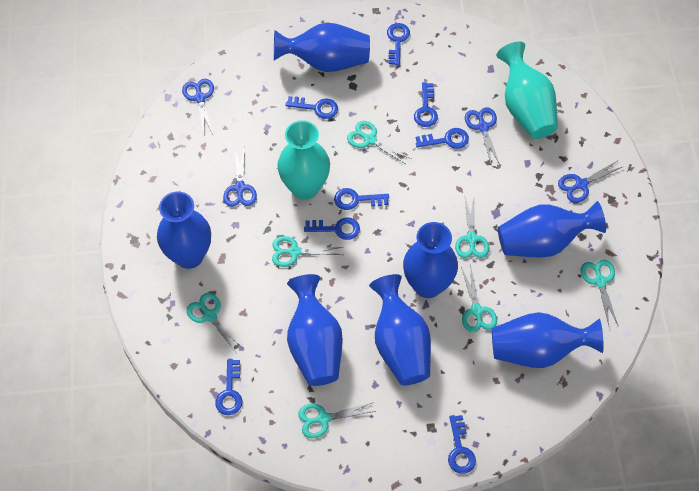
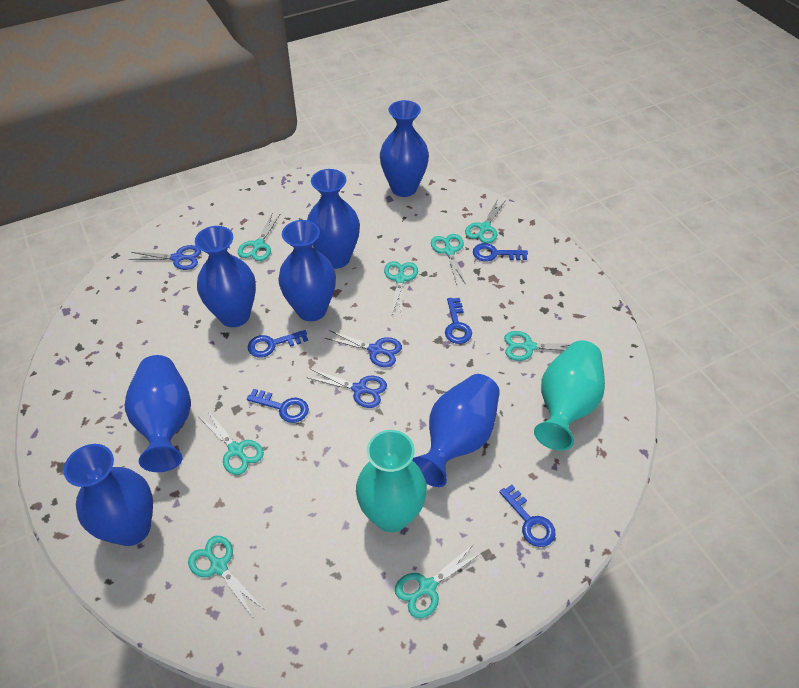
blue key: [215,359,242,415] [285,96,338,119] [304,217,360,240] [334,188,389,210] [387,23,410,66] [414,82,438,127] [416,128,469,149] [448,415,476,474] = 8 -> [247,389,309,423] [248,330,308,358] [445,298,472,344] [473,243,528,262] [499,485,555,547] = 5
blue scissors: [182,79,214,134] [223,150,257,207] [465,107,500,165] [558,161,624,203] = 4 -> [129,245,201,270] [306,369,387,408] [325,330,402,367] = 3
turquoise scissors: [187,293,245,354] [272,236,343,267] [298,402,376,438] [347,121,411,165] [455,198,489,258] [461,267,497,333] [581,260,618,325] = 7 -> [188,536,262,617] [199,410,264,475] [238,214,280,261] [384,261,418,317] [395,544,481,618] [431,234,466,285] [465,199,506,243] [504,331,572,361] = 8

